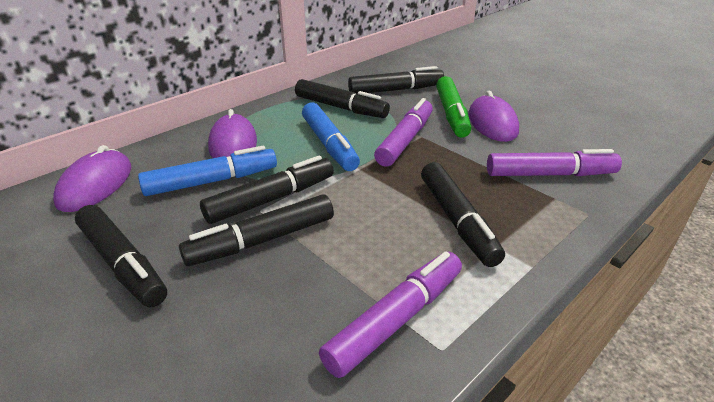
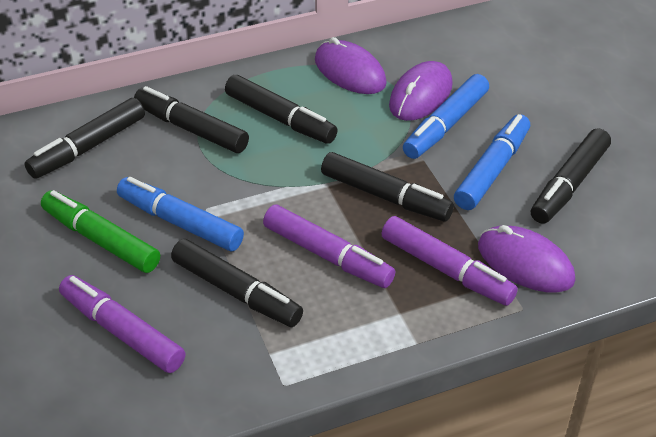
blue marker: [138,146,277,196] [302,103,360,171] = 2 -> [117,177,244,252] [403,74,489,159] [454,114,530,210] = 3

